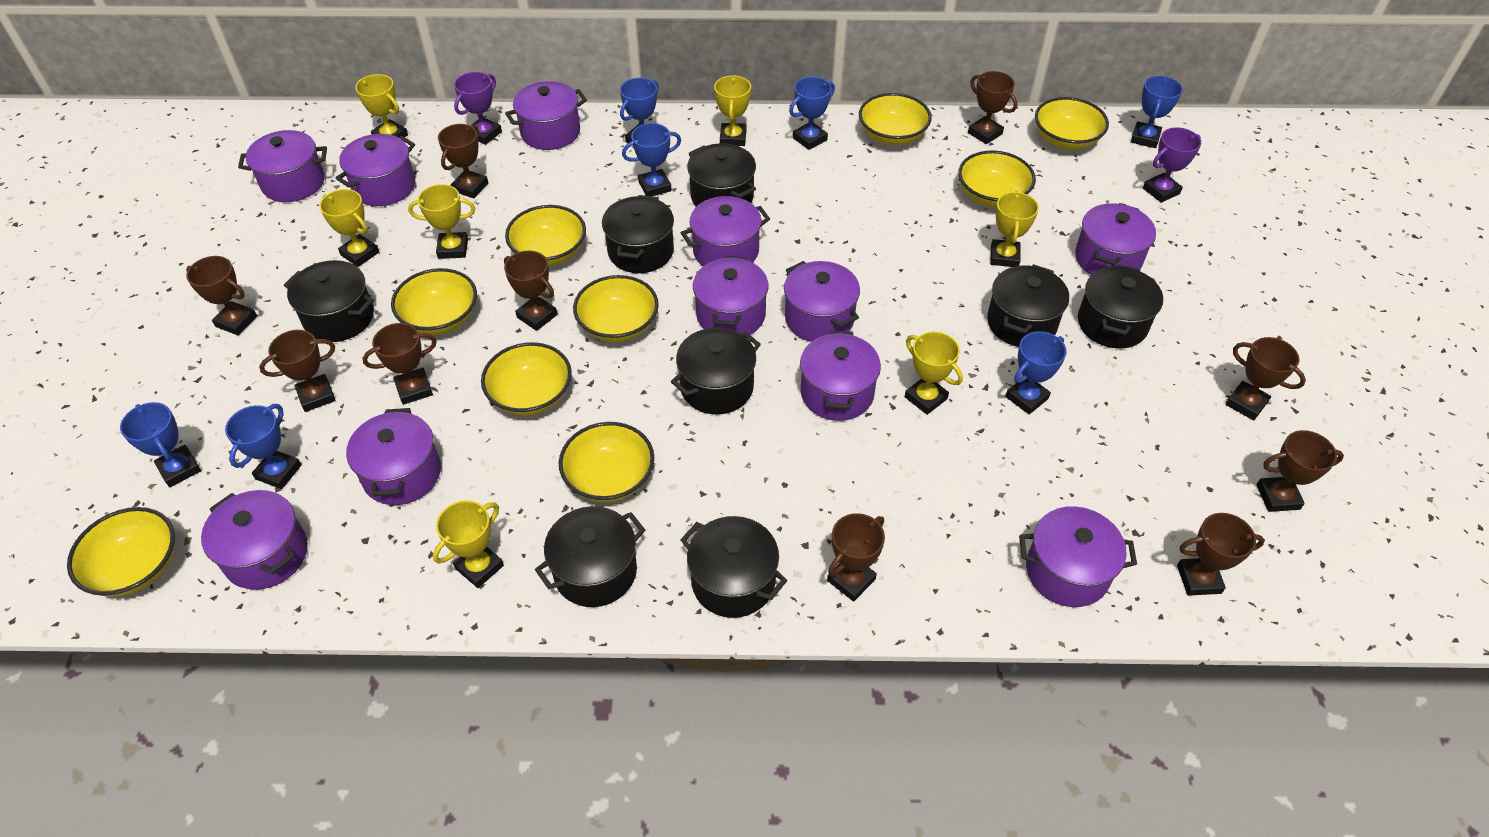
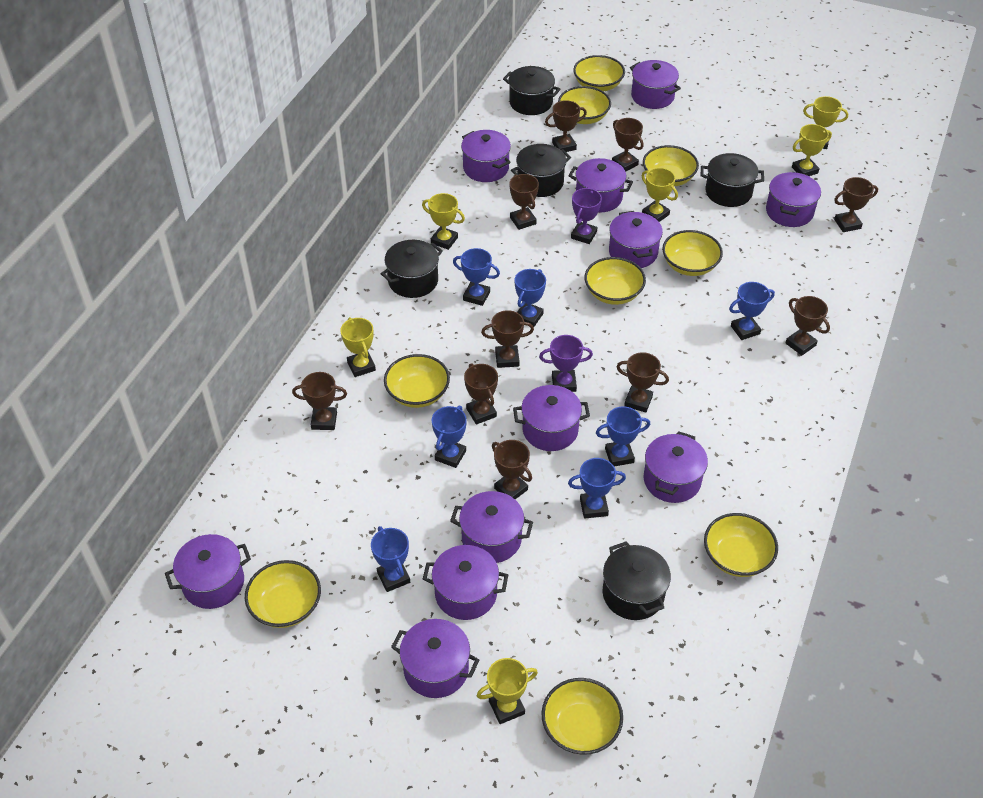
black pot: [284,260,374,342] [535,506,645,607] [602,195,674,273] [671,328,761,415] [680,516,787,618] [687,143,756,207] [987,264,1069,347] [1078,264,1163,349] = 8 -> [381,240,443,298] [503,66,561,115] [511,144,571,197] [603,541,671,620] [701,153,764,207] = 5
yellow trophy: [319,189,379,267] [355,74,408,138] [408,184,475,259] [433,500,504,588] [714,75,751,146] [905,332,963,415] [991,191,1039,267] = 7 -> [340,317,376,377] [422,193,465,250] [477,658,538,724] [642,168,678,222] [792,124,832,176] [803,96,848,149] = 6

